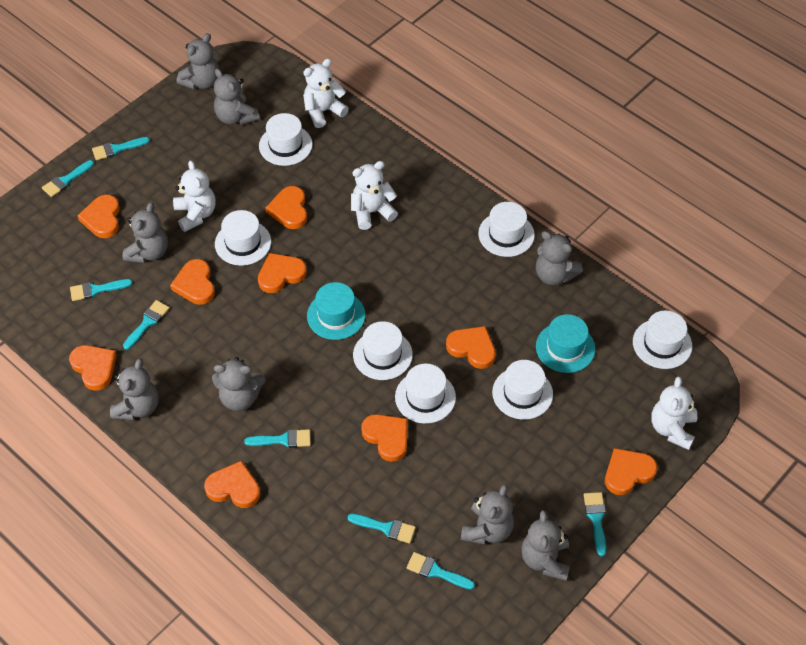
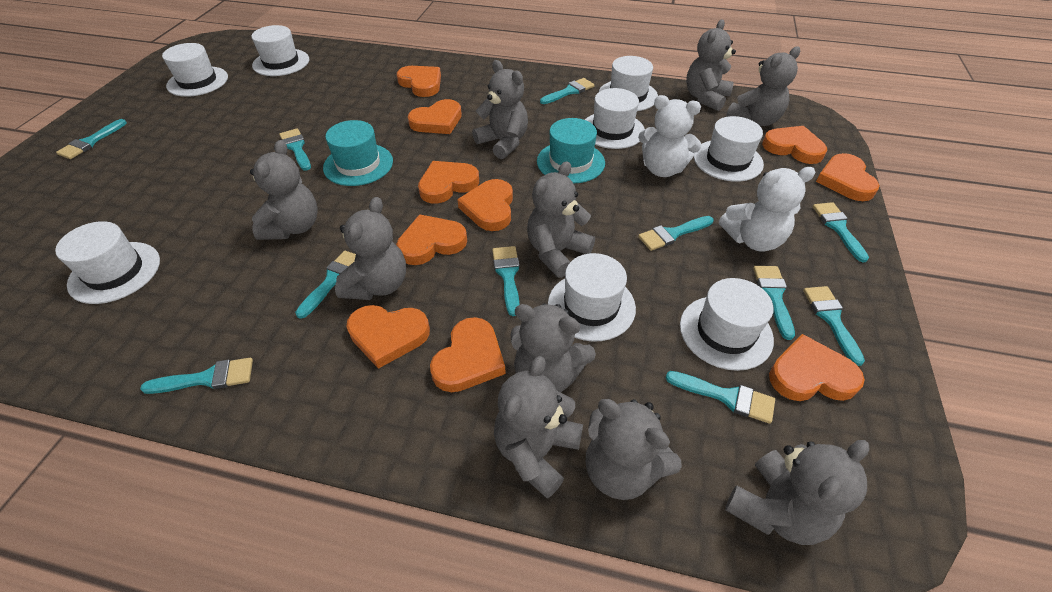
grey teddy bear: [110,359,159,420] [122,202,168,263] [177,33,219,90] [212,357,266,411] [214,69,260,125] [461,484,514,544] [521,510,570,581] [536,231,583,285] = 8 -> [250,140,318,240] [335,197,406,300] [472,60,528,159] [494,356,583,499] [511,303,596,392] [527,161,595,278] [586,399,682,500] [686,20,736,111] [725,440,869,545] [726,46,800,126] = 10
orange heart: [69,345,117,391] [77,195,120,238] [170,259,215,305] [204,461,260,508] [258,253,307,293] [266,186,307,229] [361,414,407,462] [446,326,496,369] [605,448,657,495] = 9 -> [346,305,430,369] [396,214,467,265] [397,66,441,97] [408,99,462,134] [418,161,479,203] [430,317,506,392] [457,179,513,231] [762,126,827,164] [769,334,865,401] [816,153,880,201] = 10
turquoise brush: [42,160,94,197] [70,279,133,301] [92,137,150,160] [123,300,170,350] [244,429,311,448] [347,514,416,544] [407,552,475,590] [584,492,606,556] = 8 -> [56,119,127,159] [140,358,253,394] [279,128,311,171] [295,250,356,319] [492,246,520,316] [540,78,595,104] [638,216,713,251] [666,371,775,424] [753,266,795,340] [803,286,865,366] [813,202,869,262] = 11
white hat: [215,210,271,266] [259,113,313,166] [353,321,413,380] [395,364,456,424] [478,202,535,257] [492,360,553,420] [633,311,692,369] = 7 -> [55,221,160,304] [162,43,228,97] [251,25,309,76] [548,253,636,342] [585,88,645,149] [599,56,658,111] [680,278,774,371] [694,116,764,182] = 8
white teddy bear: [173,160,216,232] [303,59,349,128] [351,161,398,230] [651,377,698,450] = 4 -> [638,95,701,177] [719,167,816,252] = 2

